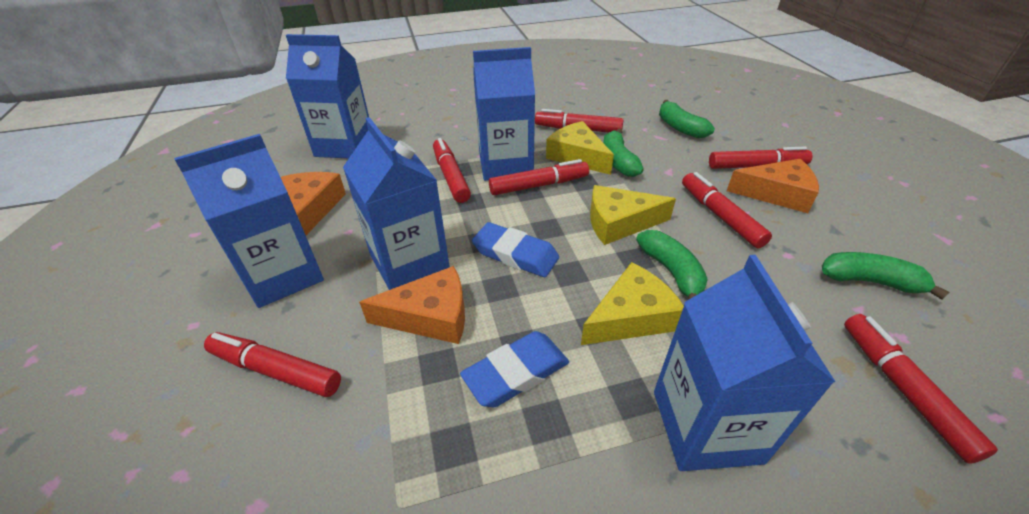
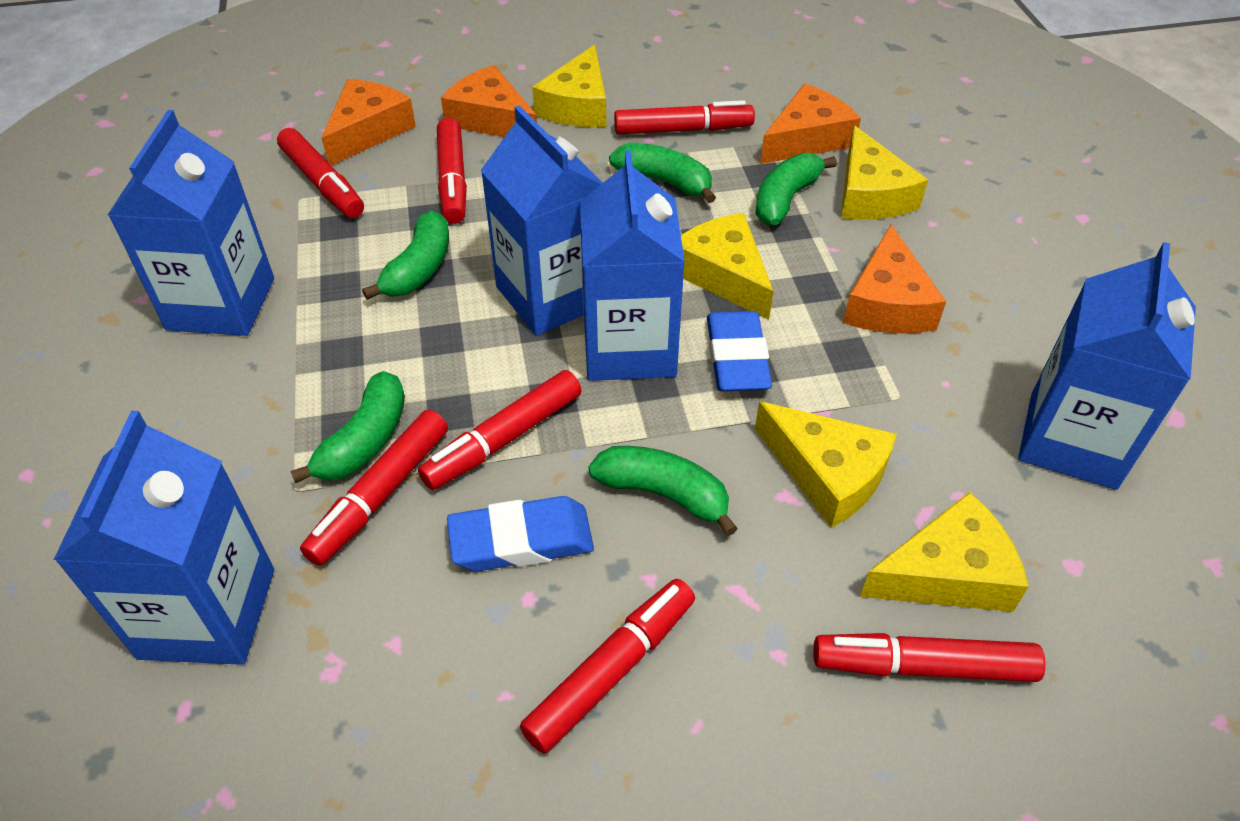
green banana: [603,129,644,177] [636,230,708,300] [659,100,715,138] [822,252,949,300] = 4 -> [290,371,405,483] [362,210,449,300] [588,446,738,536] [609,143,716,203] [756,153,837,226] = 5
orange cheese: [281,172,346,235] [359,266,465,344] [727,159,819,213] = 3 -> [321,79,416,165] [441,65,537,137] [760,84,861,164] [843,224,946,334] = 4
yellow cheese: [546,121,614,175] [581,262,684,345] [590,185,676,245] = 3 -> [532,45,606,127] [681,213,773,320] [755,401,897,528] [841,125,928,220] [860,492,1029,612] = 5

